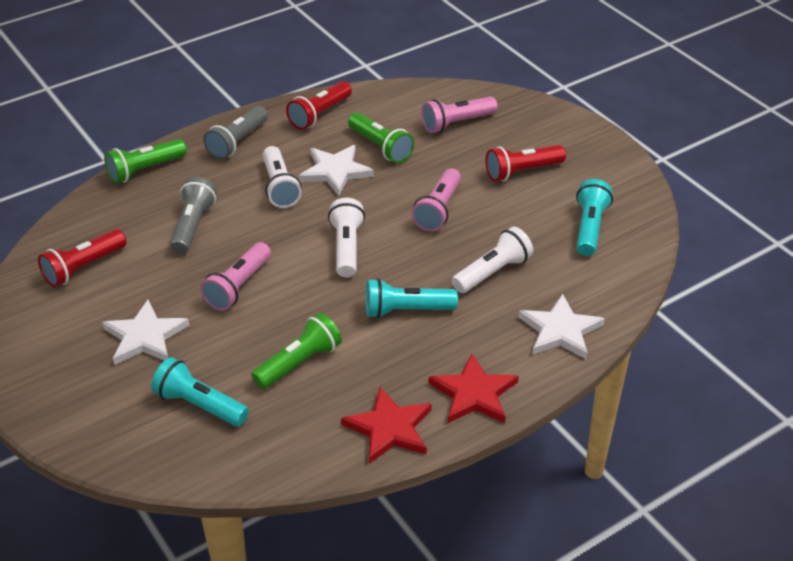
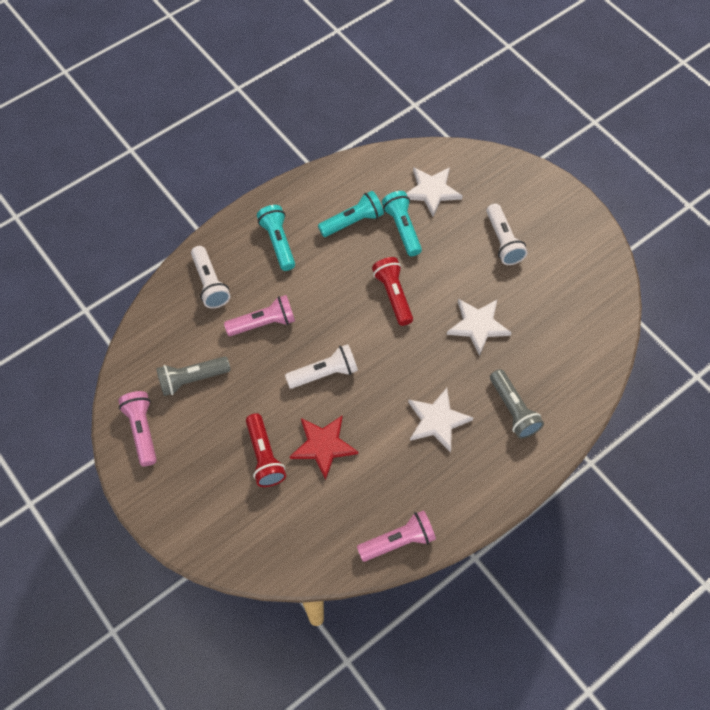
green flashlight: [104,139,187,184] [251,313,342,389] [348,113,414,163] = 3 -> none = 0
red flashlight: [38,229,127,287] [286,81,352,130] [485,145,566,182] = 3 -> [246,413,286,487] [372,257,413,326] = 2
red star: [341,387,432,464] [429,353,519,423] = 2 -> [290,415,358,480] = 1

